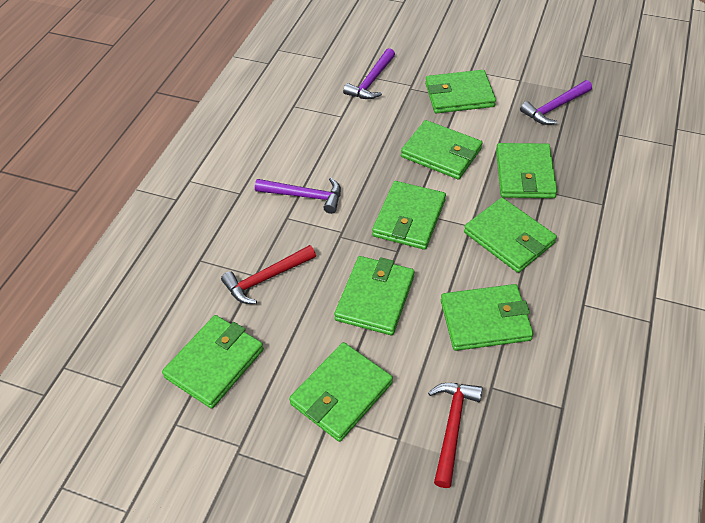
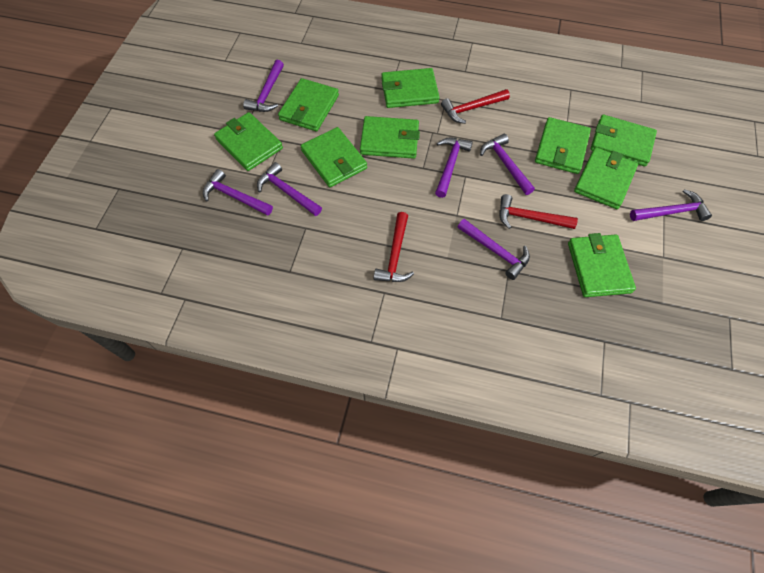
purple hammer: [255,178,341,214] [343,48,395,99] [520,80,592,125] = 3 -> [203,169,273,216] [243,60,284,112] [257,162,322,216] [435,138,473,198] [458,219,530,280] [480,134,535,195] [630,189,712,221] = 7
red hammer: [221,245,316,304] [428,383,483,488] = 2 -> [374,212,414,282] [441,89,510,124] [499,194,578,229] = 3

